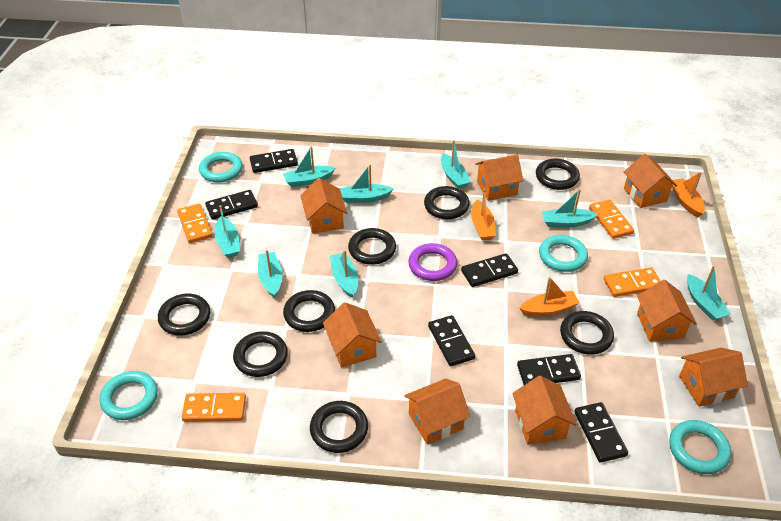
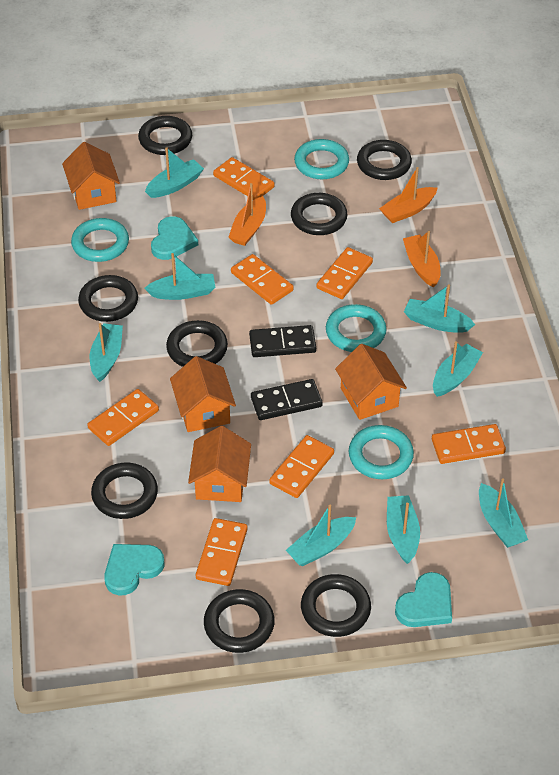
black domino: [205,190,258,220] [250,149,298,173] [428,315,475,366] [461,253,518,287] [517,354,581,385] [574,402,628,463] = 6 -> [249,325,316,357] [251,379,323,420] = 2
orange domino: [177,204,213,243] [181,393,246,422] [589,200,634,239] [604,267,661,297] = 4 -> [87,389,159,446] [196,518,248,586] [213,157,275,200] [231,254,294,305] [269,435,334,498] [317,247,373,299] [432,424,506,464] = 7
orange house: [300,178,347,234] [323,302,382,368] [404,379,470,445] [475,155,523,201] [512,376,577,445] [624,154,677,208] [637,280,697,342] [679,348,748,407] = 8 -> [62,142,120,210] [170,356,236,432] [188,426,251,502] [335,344,407,420] = 4
purple ring: [408,243,457,281] = 1 -> none = 0
turquoise heart: none = 0 -> [104,544,165,596] [151,216,198,260] [395,572,452,627] = 3

